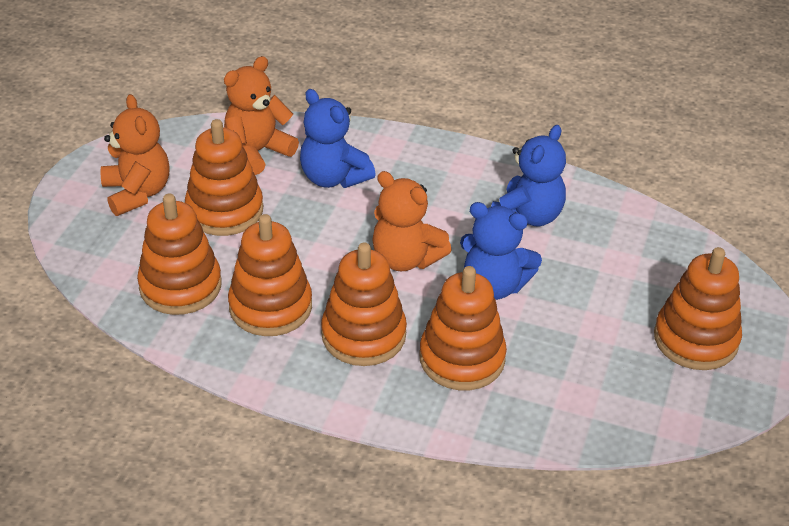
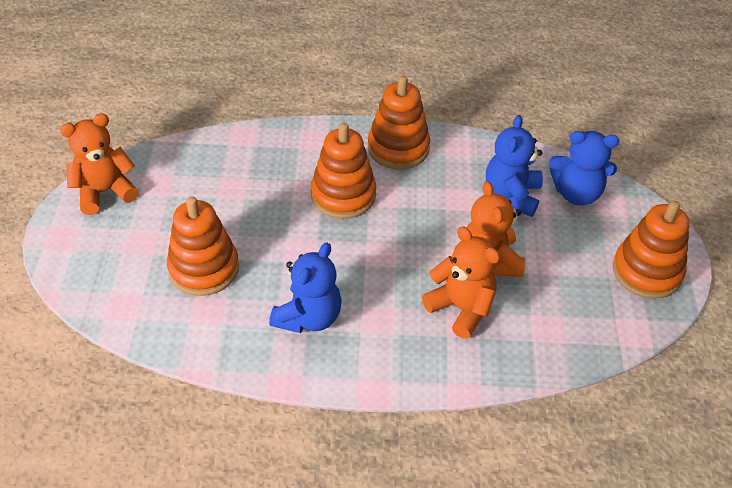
orange stacking toy: [137,193,222,315] [185,119,263,236] [228,214,312,336] [321,242,407,366] [419,266,507,390] [654,247,742,370] = 6 -> [167,196,239,296] [311,123,376,219] [368,76,430,170] [613,201,690,299] = 4

